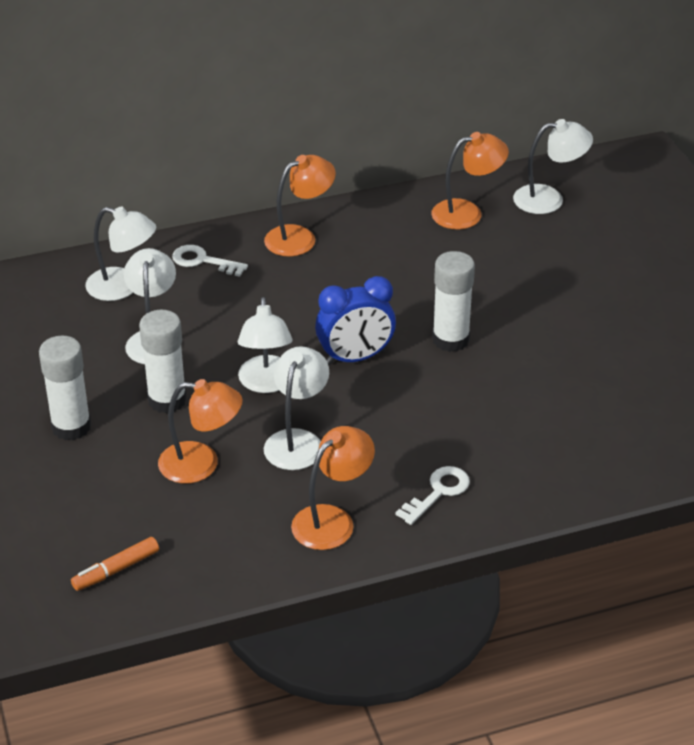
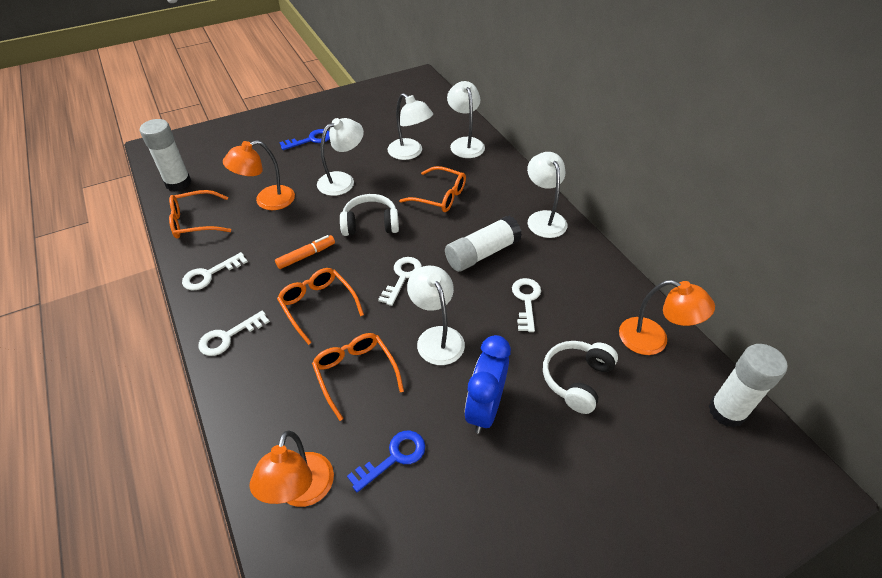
blue key: none = 0 -> [279,129,330,150] [347,431,425,492] = 2
orange glasses: none = 0 -> [169,190,231,238] [277,268,364,345] [312,333,404,421] [399,166,466,212] = 4
orange lamp: [158,379,243,484] [264,155,336,256] [291,426,375,550] [431,132,509,230] = 4 -> [223,140,295,210] [250,431,334,507] [619,280,715,355] = 3
white headphones: none = 0 -> [340,194,399,236] [543,341,618,414] = 2
white key: [172,245,248,277] [395,466,470,525] = 2 -> [182,252,248,290] [198,311,270,356] [378,257,422,306] [512,278,541,332] = 4

